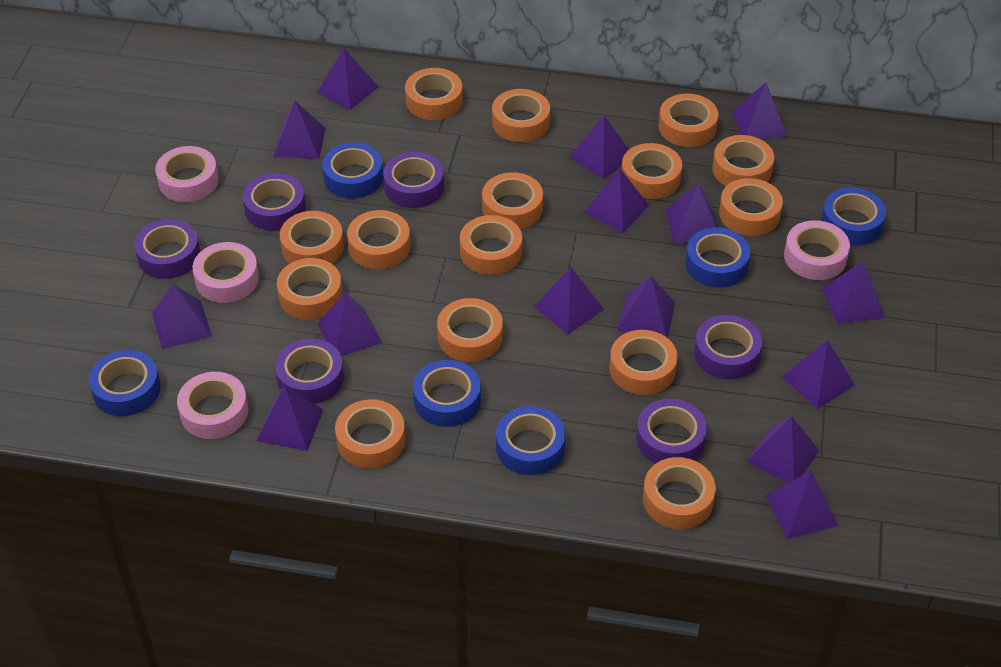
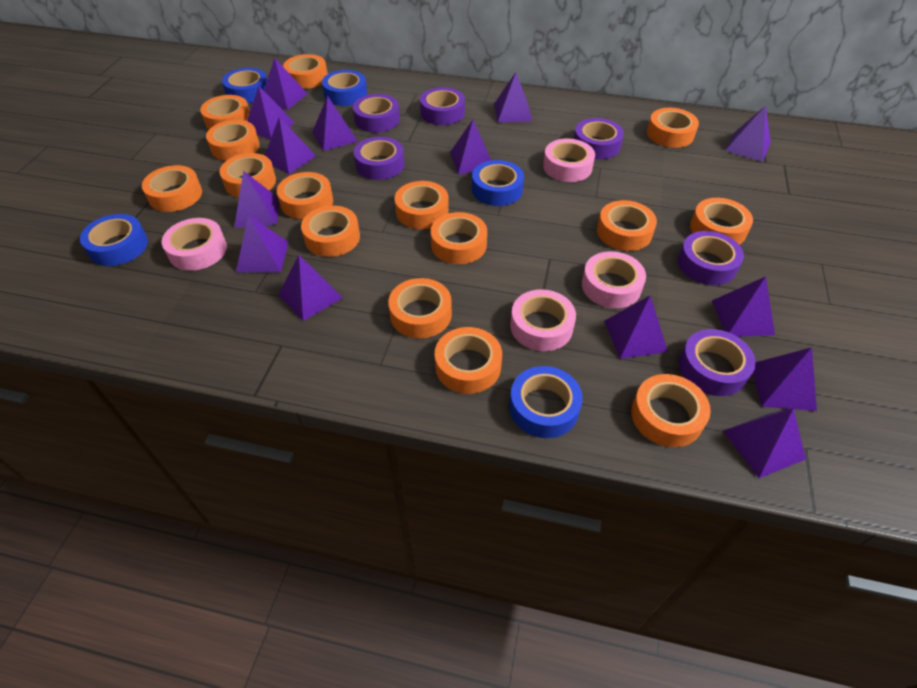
blue tape: [89,350,161,416] [322,143,383,199] [413,360,481,427] [496,406,565,475] [685,228,750,288] [821,187,886,246] = 6 -> [80,214,148,266] [222,68,267,103] [322,70,367,106] [472,160,524,206] [509,366,583,438] = 5
purple pyramid: [152,284,212,349] [257,385,324,451] [274,101,326,159] [317,48,378,110] [317,292,382,356] [534,267,604,334] [570,115,629,179] [584,168,649,233] [618,276,675,338] [666,183,718,243] [732,82,787,139] [746,416,819,483] [765,471,839,539] [782,340,855,409] [822,262,885,324] = 15 -> [234,171,279,228] [236,215,289,273] [247,86,295,140] [264,58,308,110] [265,117,316,174] [278,255,343,321] [312,96,358,151] [450,120,491,174] [494,72,532,123] [604,296,668,359] [712,276,775,337] [723,408,806,478] [725,106,771,162] [753,347,817,411] = 14

